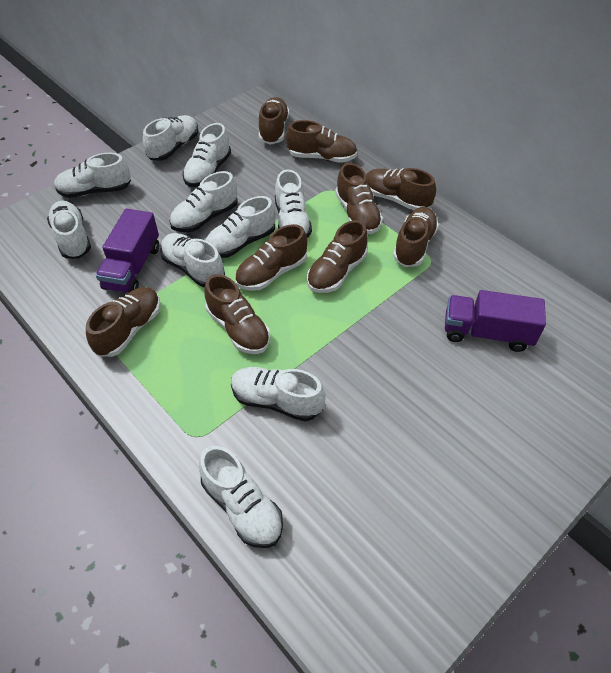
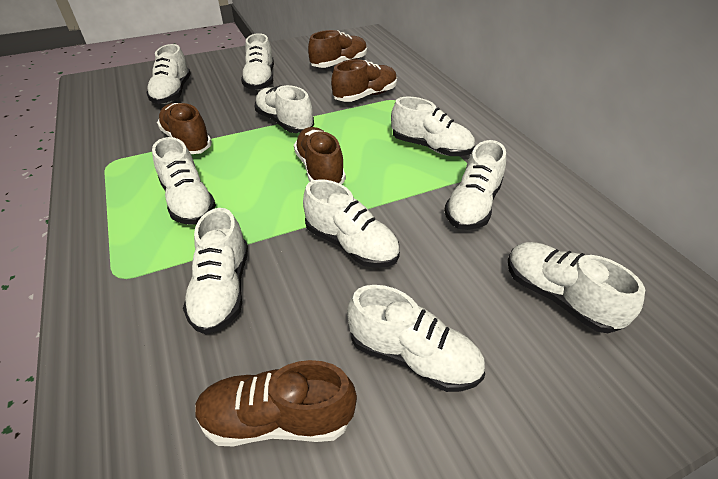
brown shoe: [86,287,161,357] [205,274,270,354] [235,224,307,291] [259,97,289,145] [286,120,357,163] [307,220,368,293] [335,163,383,234] [366,168,436,210] [393,207,439,267] = 9 -> [157,103,212,154] [195,360,357,446] [294,127,346,184] [308,30,367,68] [331,59,397,102] = 5
purple truck: [96,209,159,293] [445,290,546,352] = 2 -> none = 0

